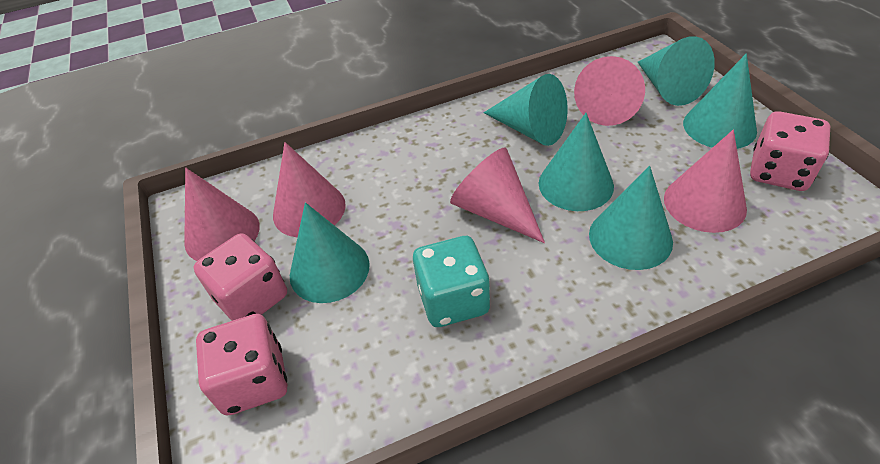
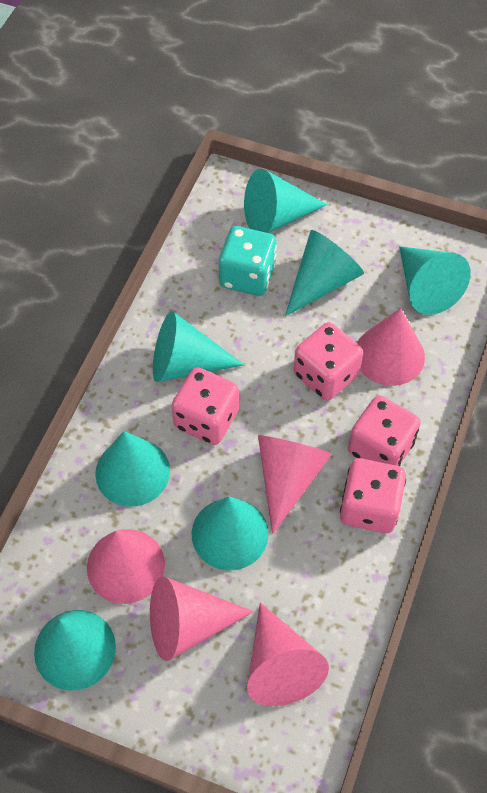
pink dice: [194,233,287,321] [196,314,287,416] [750,111,830,191] = 3 -> [172,367,239,445] [294,322,363,401] [340,458,406,533] [348,396,421,466] = 4
turquoise cone: [290,202,370,303] [484,74,568,146] [539,113,614,211] [589,166,673,270] [638,36,715,106] [683,53,757,149] = 6 -> [34,610,116,690] [95,431,170,507] [153,311,244,382] [191,497,269,571] [244,169,328,233] [285,230,364,316] [399,246,471,315] = 7

